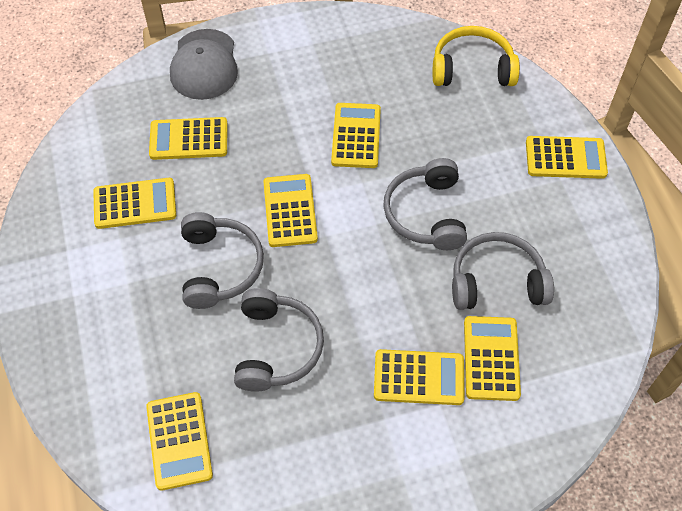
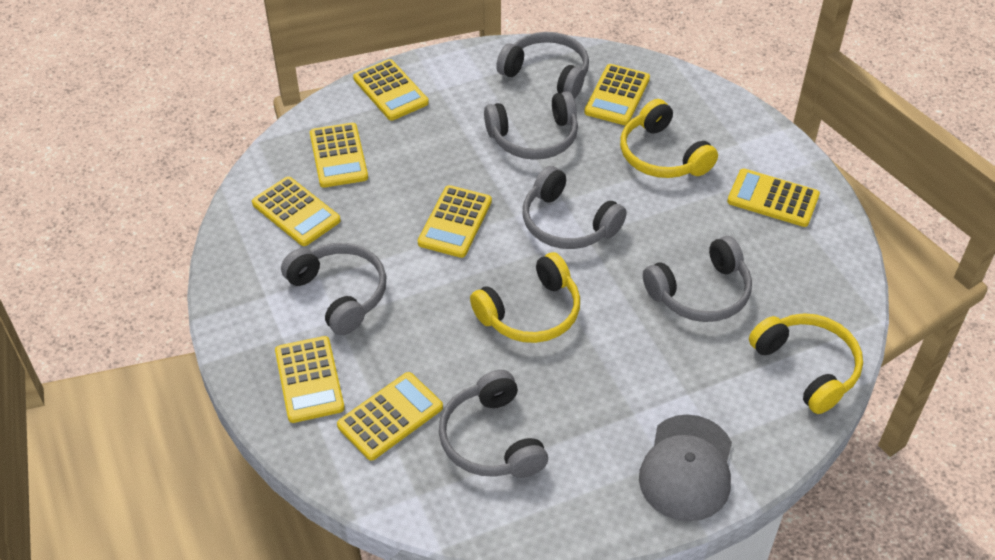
grey headphones: [181,212,264,309] [234,288,324,392] [384,158,467,250] [452,232,554,310] = 4 -> [281,243,386,335] [439,370,548,478] [484,91,578,160] [496,32,589,99] [523,166,627,249] [643,236,752,322] = 6
yellow headphones: [433,26,520,86] = 1 -> [470,252,580,343] [620,99,718,178] [749,313,863,414] = 3

